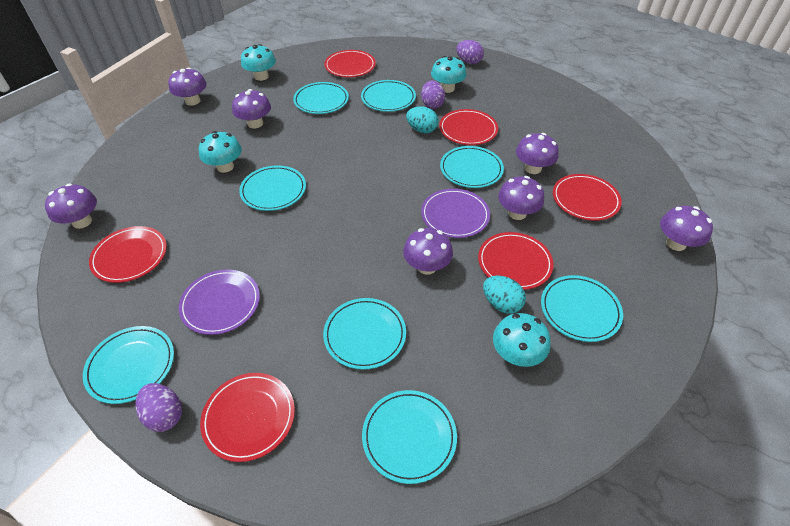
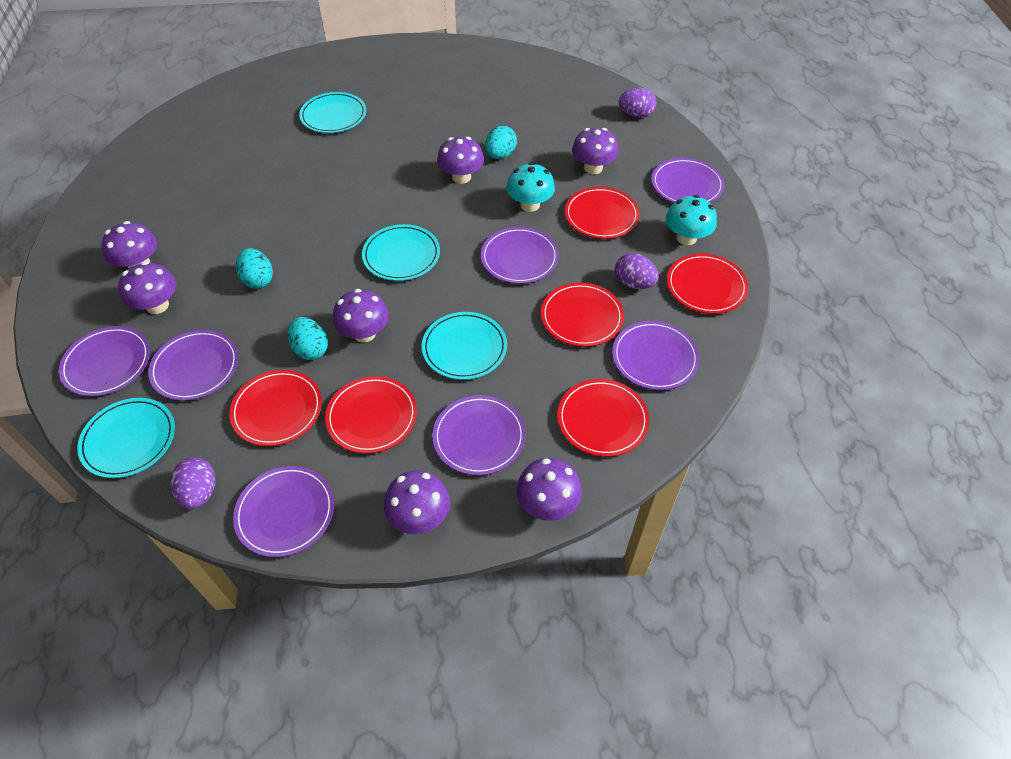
purple plate: [179,269,260,335] [421,189,490,238] = 2 -> [59,326,150,396] [148,330,238,401] [233,466,334,557] [432,395,526,475] [481,227,559,284] [612,321,699,390] [652,158,724,203] = 7
turquoise egg: [406,106,438,133] [483,276,526,314] = 2 -> [236,248,273,289] [288,317,328,360] [485,126,517,159] = 3
turquoise mushroom: [199,131,242,173] [241,44,276,81] [431,56,467,93] [493,313,551,367] = 4 -> [506,162,555,212] [666,195,717,245] = 2
turquoise plate: [83,326,174,404] [239,166,306,211] [293,82,349,114] [323,298,406,370] [361,80,416,112] [362,390,457,484] [440,146,504,188] [541,275,623,342] = 8 -> [77,398,175,478] [299,92,366,133] [362,224,440,281] [422,312,507,380] = 4

